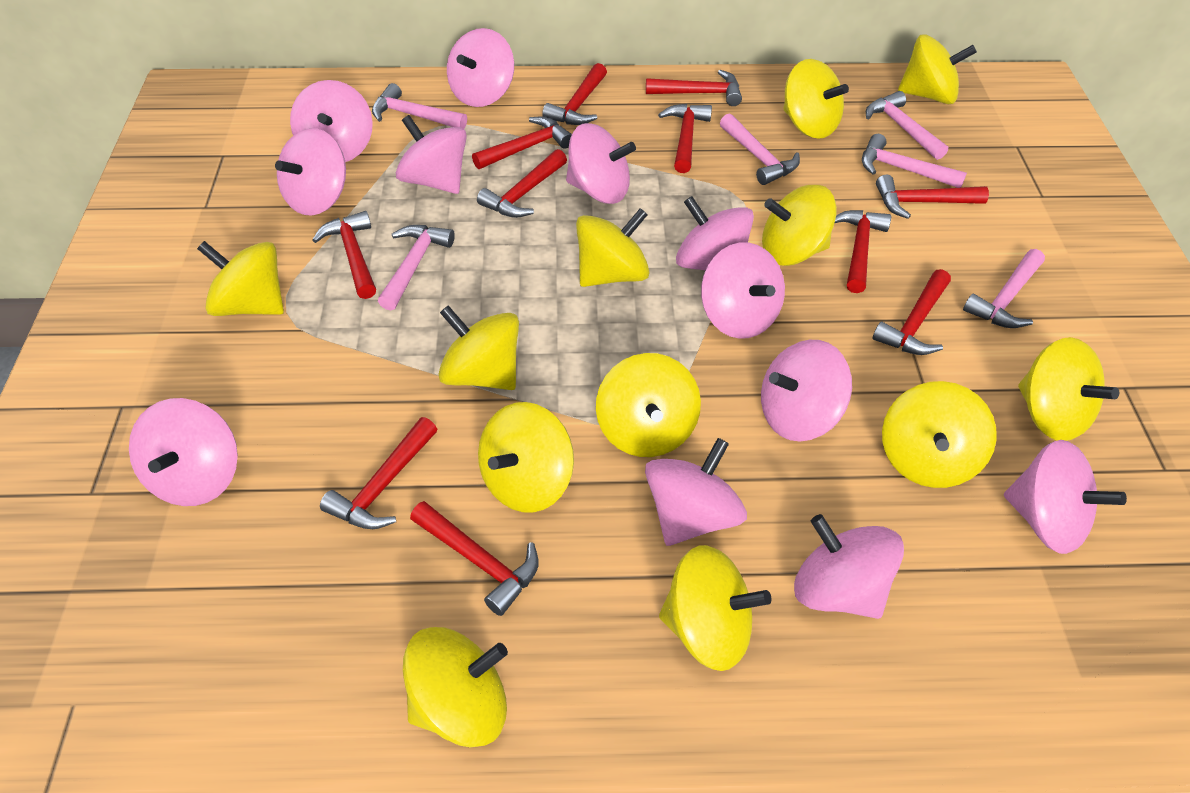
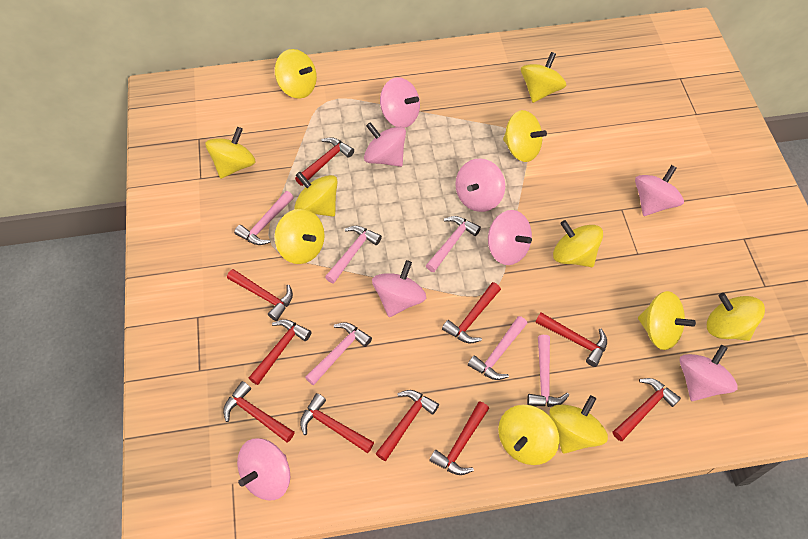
pink spinning top: [129,398,238,506] [275,128,346,216] [290,80,373,162] [396,115,467,194] [447,28,514,107] [566,123,636,204] [645,438,747,546] [676,196,754,270] [701,242,785,339] [761,340,852,442] [794,514,904,619] [1004,440,1127,554] = 12 -> [237,438,290,500] [364,122,406,167] [372,260,426,317] [380,77,420,128] [455,158,505,212] [488,210,532,265] [635,165,684,216] [679,345,738,401] = 8
red hammer: [312,211,376,299] [320,417,437,529] [410,501,539,616] [472,117,572,169] [477,149,567,218] [542,63,607,125] [646,70,742,106] [658,104,712,173] [835,210,891,293] [872,269,951,355] [876,175,989,219] = 11 -> [223,381,295,442] [227,269,293,321] [249,319,312,385] [295,137,354,186] [300,393,374,453] [375,390,439,461] [429,401,489,475] [442,282,501,343] [535,312,607,367] [613,378,681,441] = 10
yellow spinning top: [197,241,284,316] [403,627,508,747] [438,305,519,390] [478,402,574,512] [576,208,650,287] [596,353,701,457] [659,545,771,671] [762,185,837,266] [783,59,849,139] [882,381,997,488] [898,34,977,104] [1018,337,1119,441] = 12 -> [205,127,255,179] [275,49,317,99] [275,209,325,264] [294,172,338,216] [498,405,559,465] [503,110,547,162] [521,52,566,103] [549,395,608,454] [553,220,603,267] [638,291,696,350] [707,293,765,341] = 11

